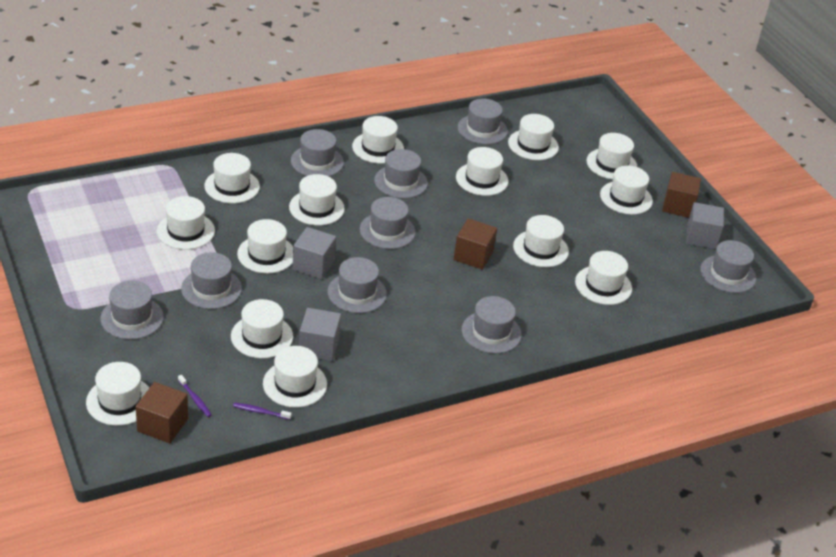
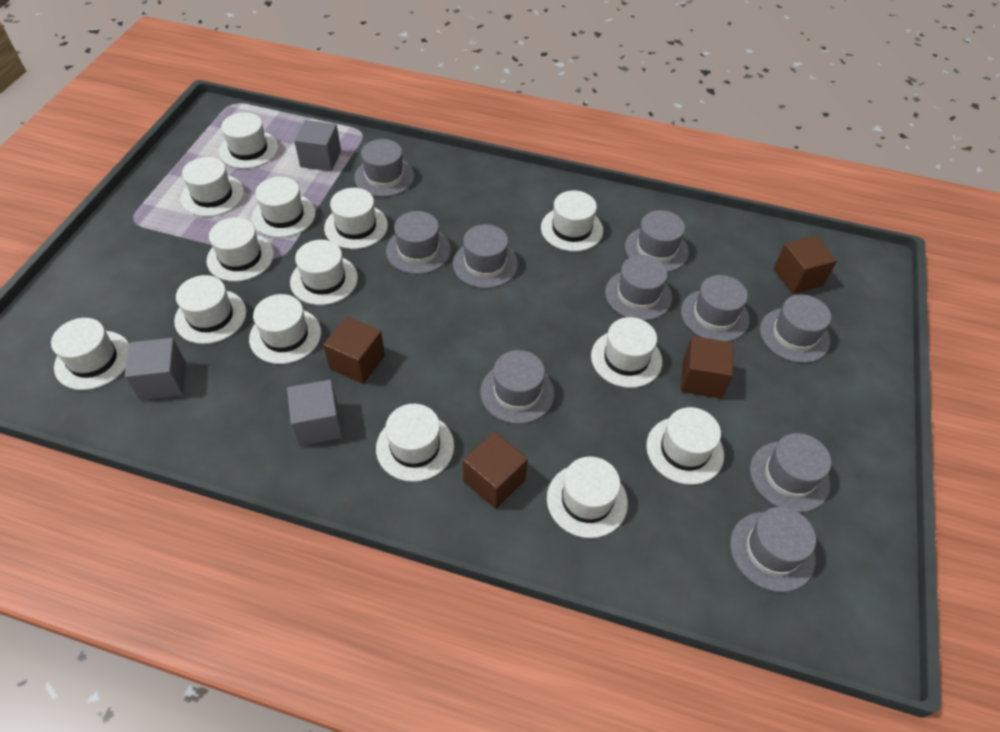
brown cube: [135,382,188,443] [453,218,497,270] [662,172,701,218] = 3 -> [323,316,385,384] [463,431,528,509] [681,336,733,399] [773,235,837,294] = 4
grey hat: [100,281,164,340] [181,252,242,309] [291,129,344,177] [327,257,387,313] [360,197,416,249] [374,149,428,199] [457,98,508,145] [462,296,522,354] [700,240,756,293] = 9 -> [354,139,414,197] [386,211,451,274] [453,224,518,288] [480,350,554,424] [605,255,672,321] [625,210,689,272] [681,275,750,342] [730,507,816,592] [750,433,831,512] [760,295,831,363] = 10
purple toothbrush: [178,375,212,417] [233,403,292,420] = 2 -> none = 0

